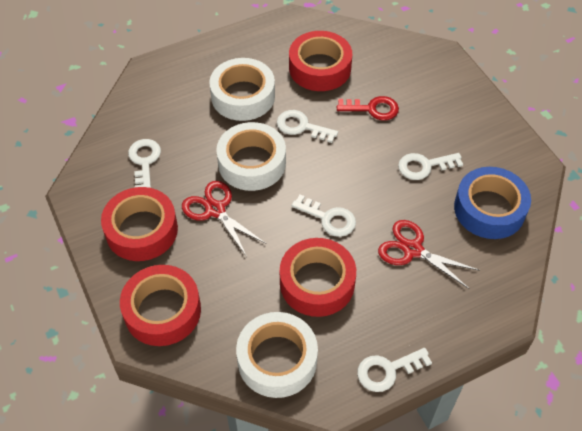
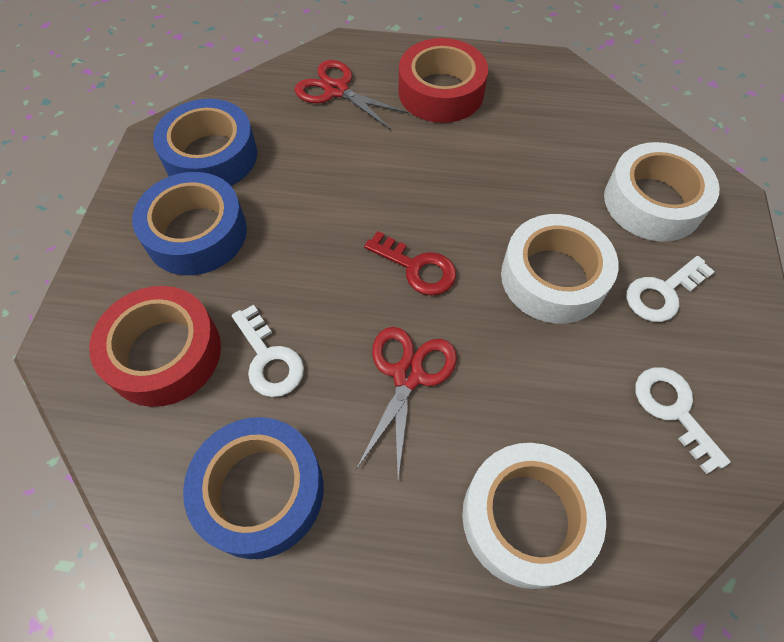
blue tape: [454,167,531,239] = 1 -> [132,172,247,275] [153,99,257,186] [183,417,324,559] = 3
red tape: [101,187,178,261] [120,265,201,346] [280,238,356,317] [289,31,352,91] = 4 -> [89,286,221,407] [399,38,488,123] = 2
white key: [128,139,161,188] [277,110,338,143] [291,195,356,237] [357,348,432,392] [398,153,463,180] = 5 -> [232,304,304,397] [627,256,715,322] [635,368,731,474] = 3

